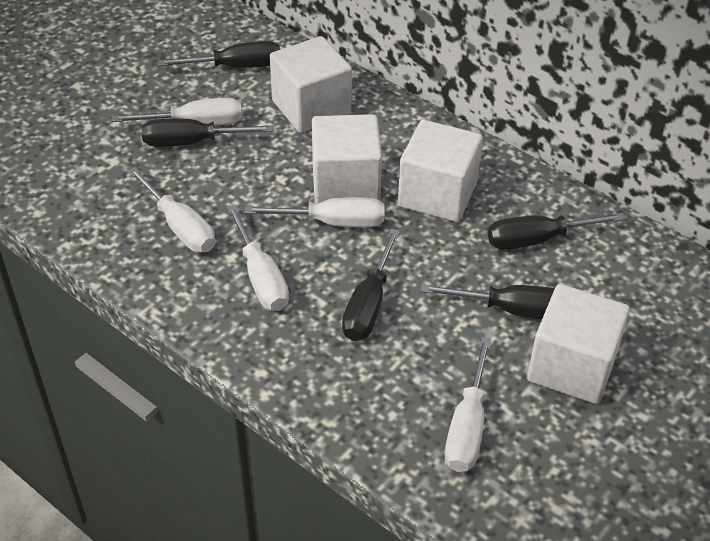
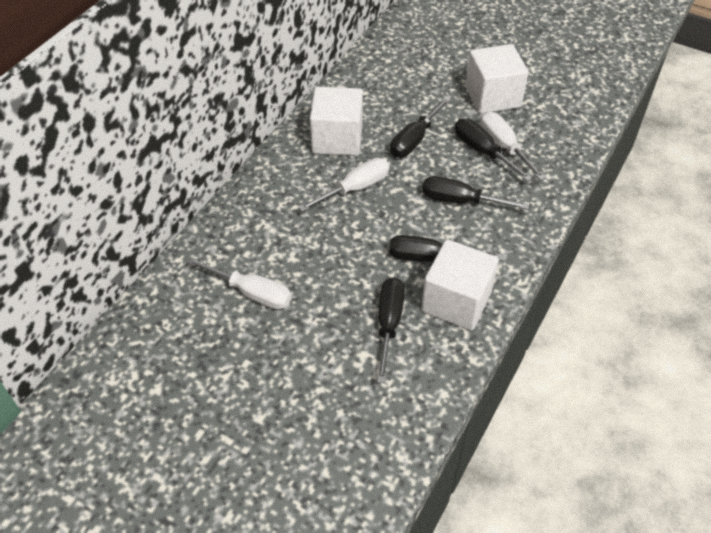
white cube: [270,36,352,133] [312,114,382,204] [398,120,483,222] [527,284,630,404] = 4 -> [310,87,363,156] [421,239,499,330] [465,44,529,114] = 3
white screwdriver: [112,98,242,126] [128,167,215,252] [227,205,289,311] [244,197,385,228] [445,337,492,472] = 5 -> [186,257,292,309] [298,158,390,212] [481,112,546,181] = 3

